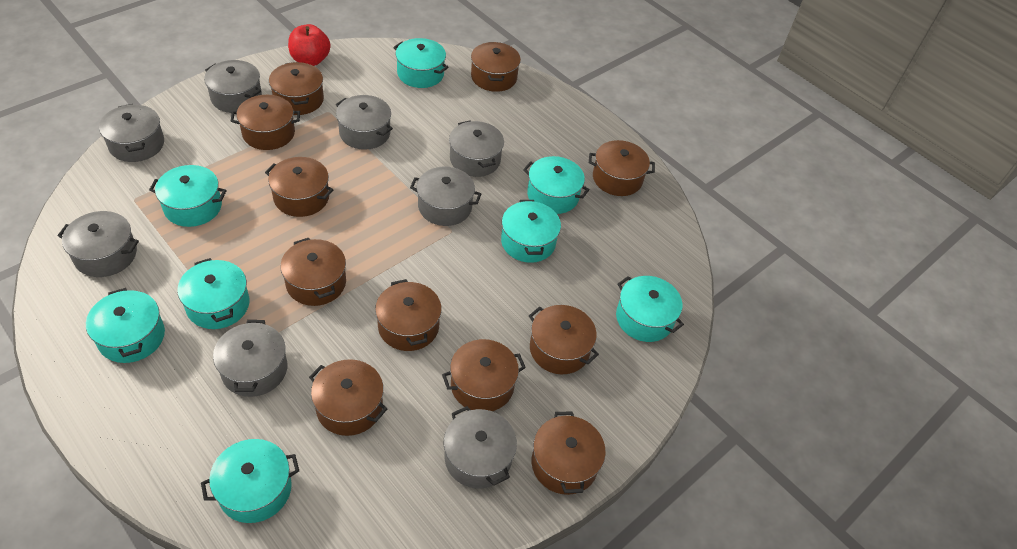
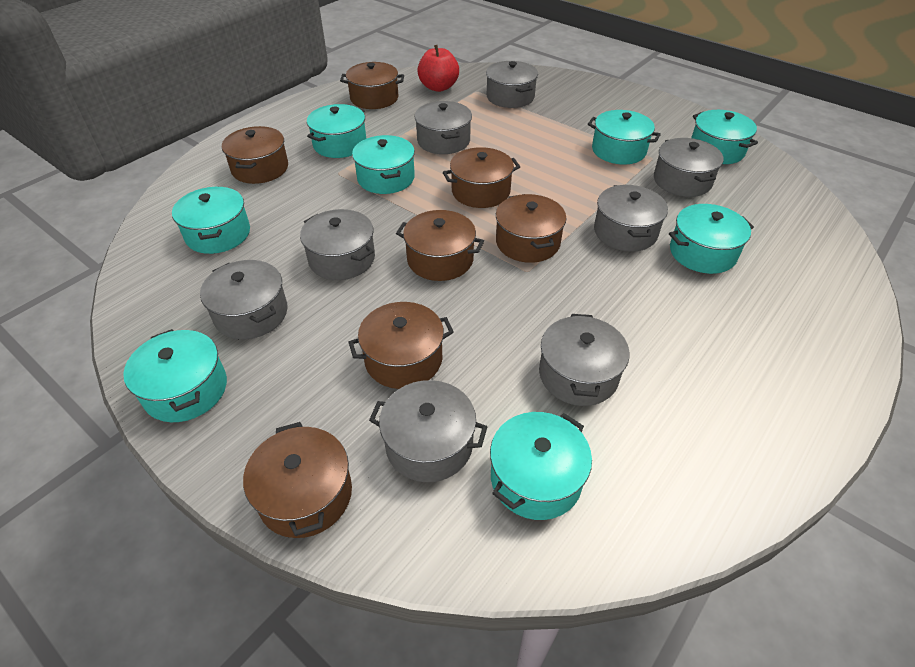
brown pot: [231,95,300,150] [265,157,333,217] [269,62,324,115] [280,238,346,306] [309,359,387,436] [375,279,442,351] [442,339,526,411] [471,42,521,92] [529,305,599,374] [532,412,606,495] [589,140,655,196] = 11 -> [222,126,288,184] [243,422,352,538] [340,62,404,109] [349,302,454,389] [396,210,484,281] [443,147,520,208] [496,194,566,263] = 7

